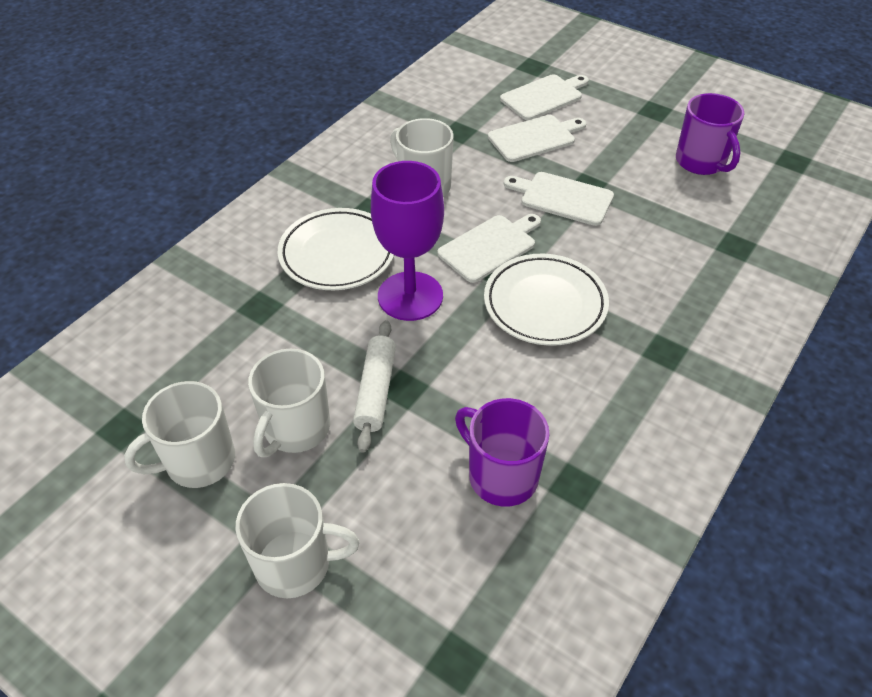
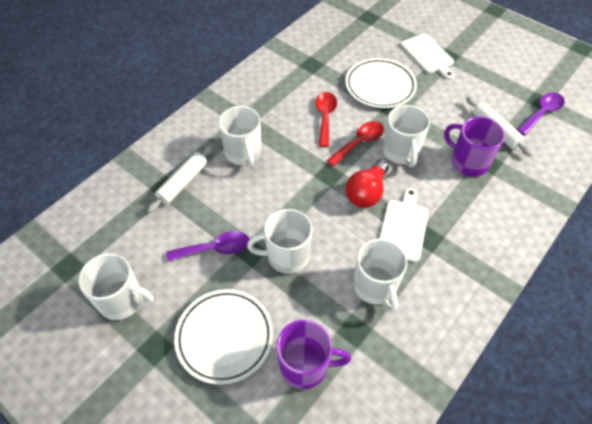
purple goblet: [371,161,444,321] = 1 -> none = 0
purple spoon: none = 0 -> [166,231,249,261] [517,92,565,135] = 2
red light bulb: none = 0 -> [345,159,389,208] = 1
red spoon: none = 0 -> [315,92,337,147] [327,121,384,166] = 2
white cutting board: [438,214,541,283] [488,115,586,162] [500,74,589,120] [504,172,614,226] = 4 -> [379,188,429,262] [401,34,455,80] = 2
white mug: [124,381,235,488] [235,483,359,598] [248,349,330,457] [390,118,453,197] = 4 -> [78,253,154,320] [218,106,262,167] [247,209,312,274] [353,239,408,313] [383,105,430,167] = 5
white rolling pin: [353,320,396,453] = 1 -> [147,145,214,213] [466,96,533,156] = 2

